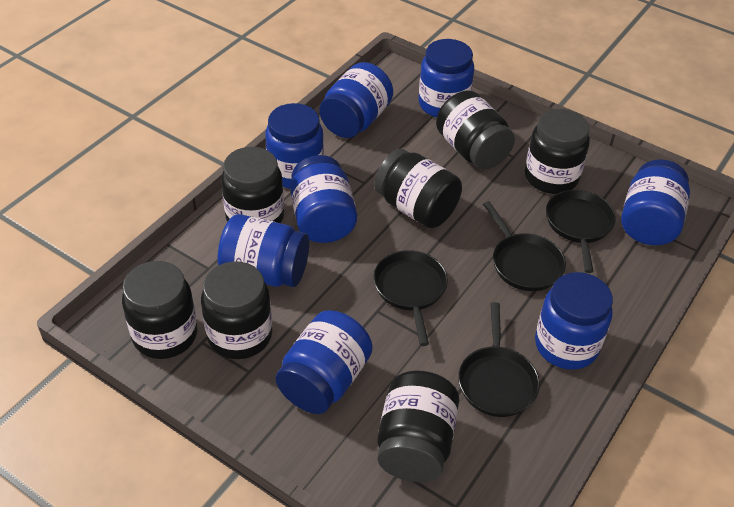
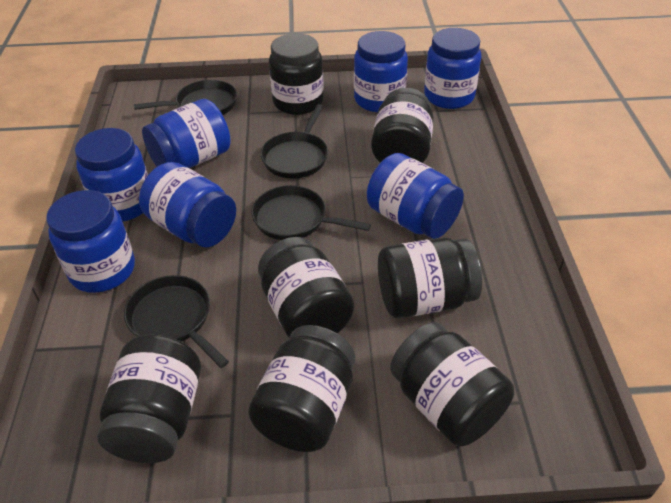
blue jar: [218,214,309,287] [265,103,324,188] [276,310,373,414] [290,155,357,243] [319,62,393,138] [419,39,474,118] [535,272,613,370] [621,159,690,245] = 8 -> [46,190,135,293] [75,128,148,222] [139,162,236,247] [142,99,231,168] [354,31,408,112] [367,153,464,239] [424,28,481,109] = 7

